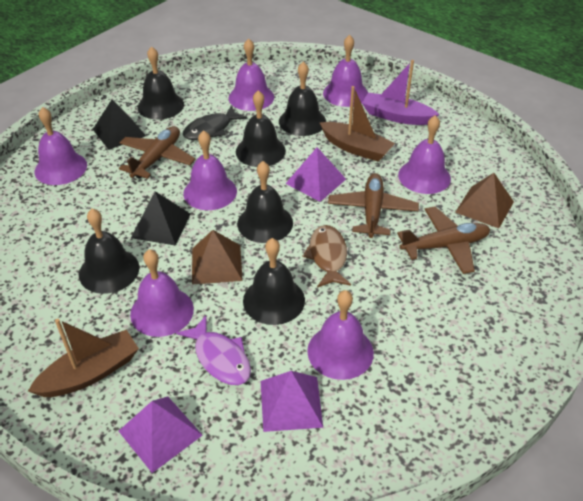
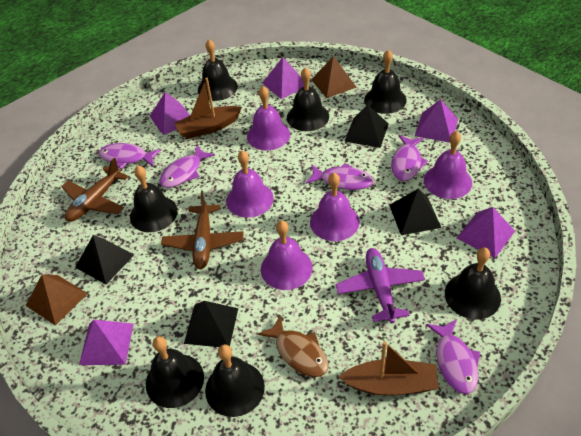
black bell: [79,208,140,294] [137,46,184,120] [236,90,286,167] [237,161,293,243] [243,238,305,325] [279,62,326,136] = 6 -> [130,166,178,232] [146,336,204,408] [198,40,238,101] [205,344,265,417] [287,67,329,131] [364,50,407,114] [445,248,501,320] = 7
black fish: [183,106,247,140] = 1 -> none = 0
black pyramid: [93,99,146,150] [131,191,191,246] = 2 -> [75,235,134,284] [184,301,238,347] [344,105,389,148] [389,189,441,235] = 4
brown plane: [119,126,196,179] [328,173,419,238] [397,206,490,274] = 3 -> [61,158,129,222] [161,192,244,269] = 2
purple bell: [35,107,87,185] [130,249,194,337] [184,130,237,210] [229,38,274,111] [307,290,374,380] [323,35,368,107] [398,115,451,194] = 7 -> [226,151,274,218] [247,86,290,150] [261,221,313,290] [310,173,360,241] [424,131,472,199] = 5
purple boat: [362,60,439,125] = 1 -> none = 0
purple fish: [176,315,251,385] = 1 -> [98,143,161,169] [159,145,215,188] [306,163,373,190] [391,135,428,181] [426,319,480,394] = 5
purple plane: none = 0 -> [336,248,425,323] = 1
purple pyramid: [119,397,203,473] [261,371,323,432] [285,147,346,202] = 3 -> [79,320,134,365] [150,92,190,135] [262,57,304,99] [415,99,458,143] [456,207,515,258] = 5

